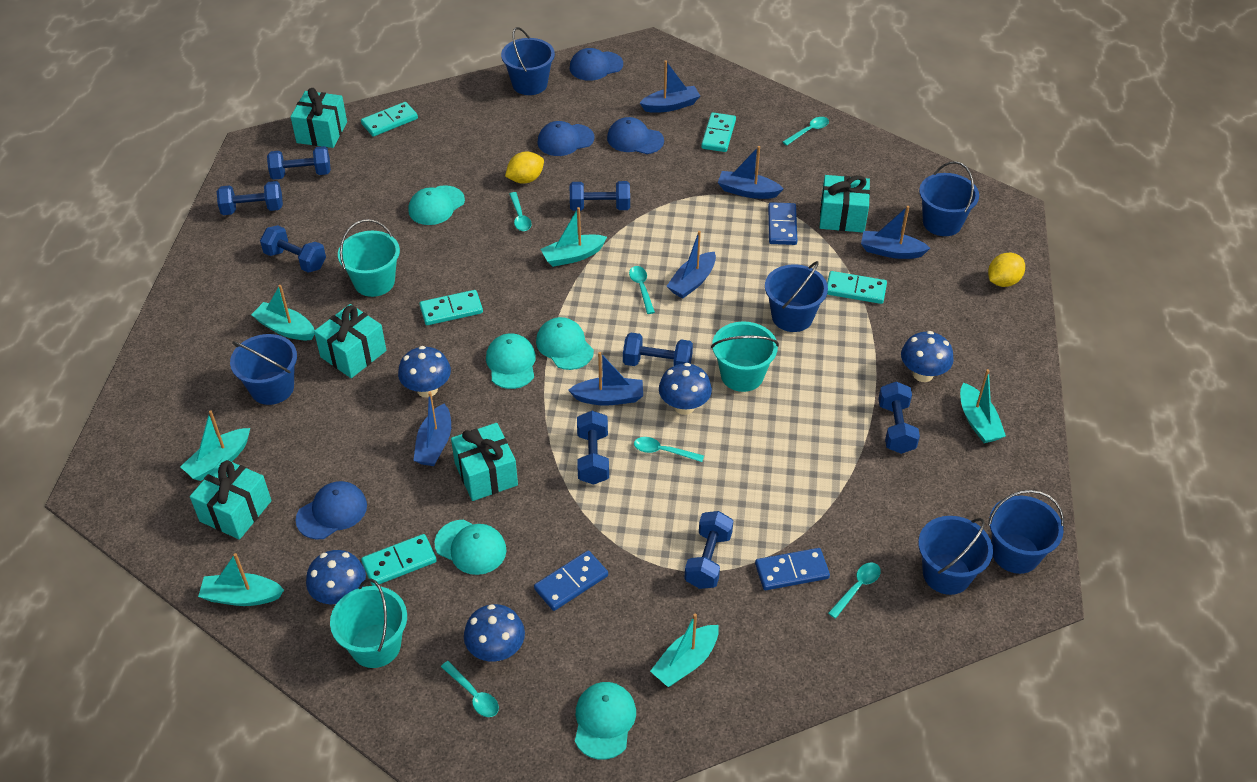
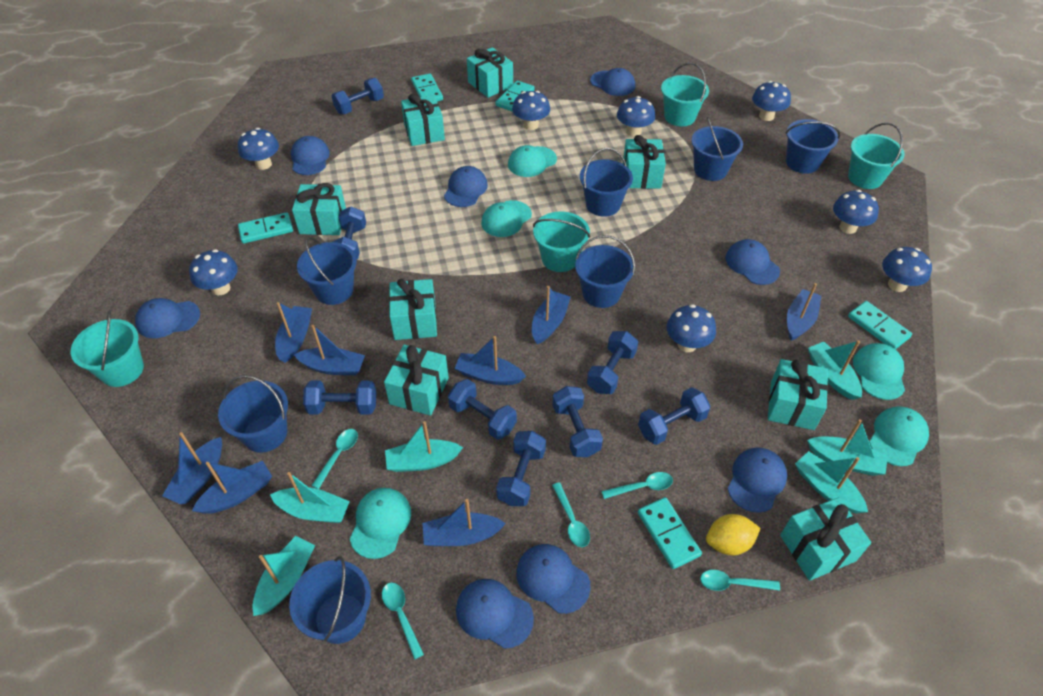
blue boat: [413,392,451,466] [568,352,643,406] [640,60,700,113] [667,231,716,298] [718,146,783,199] [861,206,930,259] = 6 -> [162,432,222,504] [192,461,272,514] [275,302,312,363] [294,325,365,375] [422,499,506,546] [454,336,526,385] [532,286,571,344] [787,283,821,341] = 8
blue bucket: [230,334,297,405] [501,27,555,95] [765,261,828,332] [918,516,993,595] [919,161,979,236] [988,490,1064,574] = 6 -> [218,375,288,453] [289,557,371,644] [297,237,357,305] [575,235,635,308] [580,148,633,217] [691,117,743,181] [786,119,840,174] = 7
blue cap: [295,481,367,540] [537,121,594,156] [570,48,623,81] [607,117,664,154] = 4 -> [135,298,200,338] [291,136,330,175] [444,166,488,207] [456,579,534,649] [516,544,591,614] [590,68,635,96] [726,239,780,285] [728,447,787,513] = 8
blue domino: [534,550,608,611] [755,548,830,590] [768,202,797,245] = 3 -> none = 0
blue mushroom: [306,550,366,605] [398,346,451,398] [464,604,525,661] [659,363,712,415] [901,331,954,382] = 5 -> [189,249,238,295] [238,128,279,170] [512,91,550,130] [617,96,655,137] [667,304,716,352] [752,81,791,121] [833,190,879,234] [882,247,932,292] = 8
turquoise bucket: [330,578,407,668] [338,219,400,297] [711,321,779,392] = 3 -> [71,311,144,387] [533,212,590,272] [661,63,709,126] [848,123,905,189] = 4
turquoise gift: [190,458,271,540] [291,88,347,148] [314,304,386,378] [451,423,518,501] [820,175,870,233] = 5 -> [292,183,346,235] [384,345,449,416] [389,278,437,340] [401,94,445,146] [467,47,513,98] [623,135,666,189] [768,359,828,430] [780,497,871,581] = 8
turquoise spoon: [441,661,499,717] [509,192,532,231] [629,266,655,314] [634,437,704,462] [783,117,829,146] [828,562,881,619] = 6 -> [311,429,358,489] [382,583,424,660] [552,482,590,547] [601,472,673,499] [700,570,780,591] = 5
yellow lemon: [505,152,544,184] [988,253,1025,287] = 2 -> [706,514,761,555] = 1

